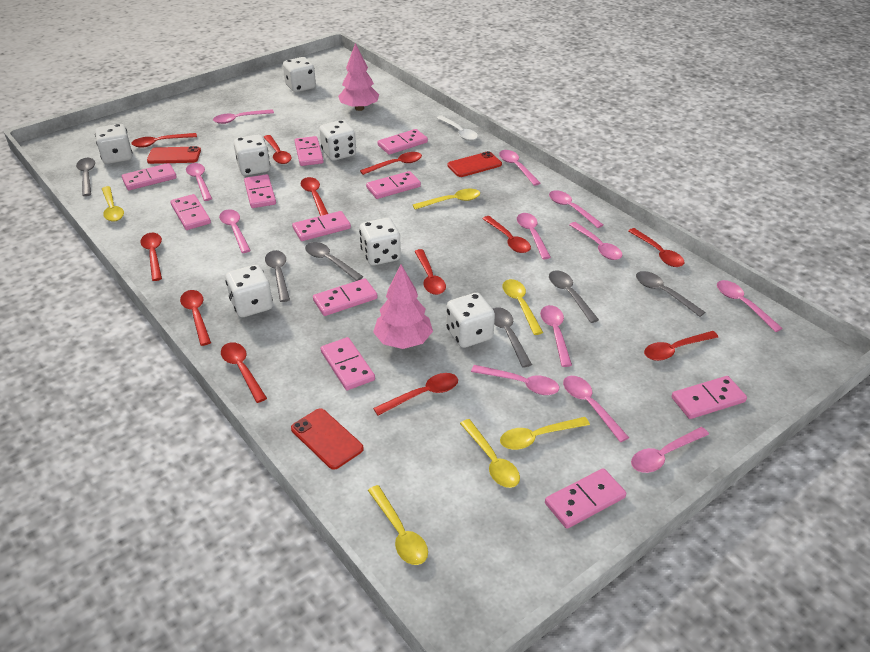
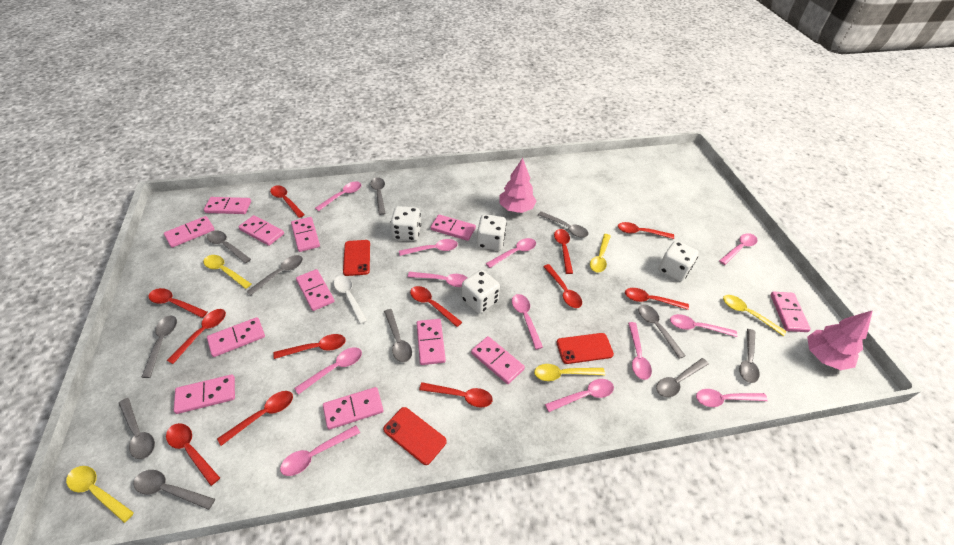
grey spoon: [76,158,95,196] [265,250,290,302] [305,242,363,281] [493,307,532,367] [549,270,599,323] [636,271,705,317] = 6 -> [119,398,155,459] [134,470,215,510] [141,315,177,378] [207,230,251,263] [246,255,303,295] [370,177,386,215] [384,309,412,362] [538,211,588,237] [638,304,686,359] [656,358,709,397] [739,329,760,383] = 11
pink domino: [122,163,177,190] [170,194,211,230] [244,174,276,208] [292,211,351,241] [295,136,324,166] [313,279,378,316] [321,337,375,390] [366,171,421,199] [378,129,428,155] [545,468,626,529] [671,376,747,419] = 11 -> [164,216,215,247] [174,374,235,414] [204,197,251,214] [207,317,265,357] [238,215,284,246] [291,217,320,252] [296,269,334,311] [323,387,384,430] [417,319,446,365] [431,214,476,241] [471,336,525,384] [770,292,811,332] = 12
white dice: [95,124,133,164] [226,265,273,317] [234,135,270,176] [283,57,316,92] [319,120,356,161] [359,218,401,266] [446,293,495,348] = 7 -> [390,206,421,241] [462,270,500,314] [477,215,507,251] [659,241,699,281] = 4
yellow spoon: [102,186,124,222] [368,485,428,565] [413,189,480,210] [460,419,520,488] [500,417,590,450] [503,279,543,335] = 6 -> [66,466,134,523] [203,255,251,289] [534,364,605,381] [590,234,611,273] [723,295,787,336] = 5

